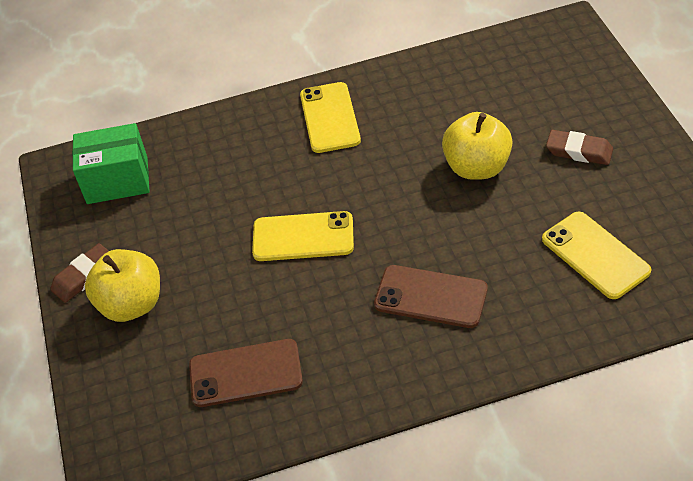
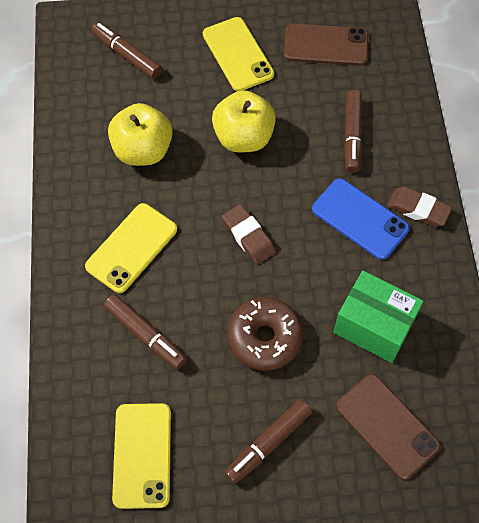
blue phone: none = 0 -> [312,178,410,260] = 1
brown donut: none = 0 -> [227,297,304,371] = 1
brown marker: none = 0 -> [91,22,162,79] [104,294,187,369] [224,399,312,484] [344,90,362,173] = 4

